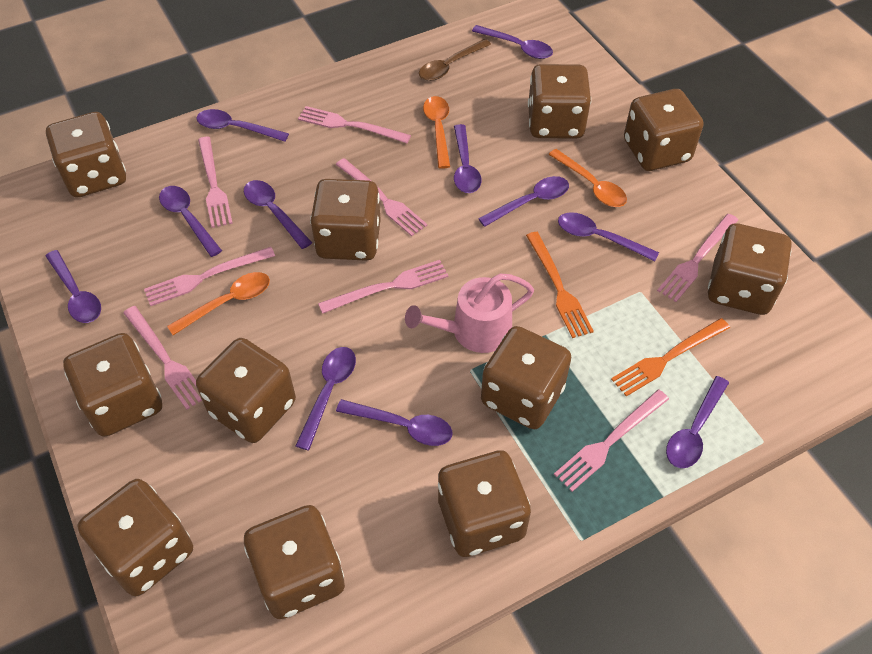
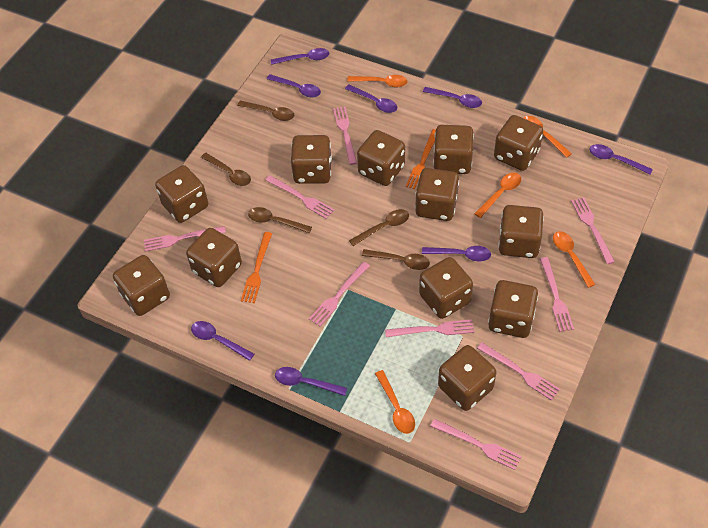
brown dice: [46,112,126,198] [63,333,162,437] [77,479,193,596] [196,338,296,443] [244,505,345,619] [310,179,381,261] [438,450,531,557] [481,326,571,429] [528,64,591,139] [624,89,704,171] [708,223,791,315] = 11 -> [113,255,170,316] [155,165,208,223] [186,228,242,287] [291,135,332,184] [357,130,405,186] [415,168,459,221] [419,257,473,319] [433,125,474,174] [438,345,496,411] [488,280,538,338] [494,115,543,171] [498,205,544,258] = 12
brown spoon: [419,39,491,81] = 1 -> [201,153,251,186] [237,100,295,121] [248,207,312,233] [349,209,409,246] [362,249,430,270] = 5
orange spoon: [167,272,270,335] [423,96,450,169] [548,149,627,207] = 3 -> [347,75,408,87] [375,370,415,434] [474,173,521,218] [523,116,572,158] [553,231,595,288] = 5
pink fork: [123,306,202,410] [144,247,275,306] [198,137,233,228] [298,106,411,143] [318,260,449,314] [336,158,428,236] [554,390,669,492] [657,214,738,302] = 8 -> [144,226,226,252] [265,175,334,219] [309,262,370,326] [333,106,357,165] [385,319,474,337] [430,419,522,470] [477,342,560,401] [540,257,574,332] [571,197,615,264] = 9
pink watering can: [405,274,534,353] = 1 -> none = 0
purple spoon: [45,250,101,323] [159,186,222,257] [196,109,289,142] [244,180,312,249] [295,347,356,450] [336,399,453,446] [454,124,481,193] [472,25,553,59] [478,176,569,227] [558,212,659,262] [666,376,729,468] = 11 -> [191,321,254,361] [267,74,321,98] [271,48,329,65] [275,367,347,396] [345,84,397,113] [422,246,491,261] [423,87,482,108] [589,144,653,174] = 8

